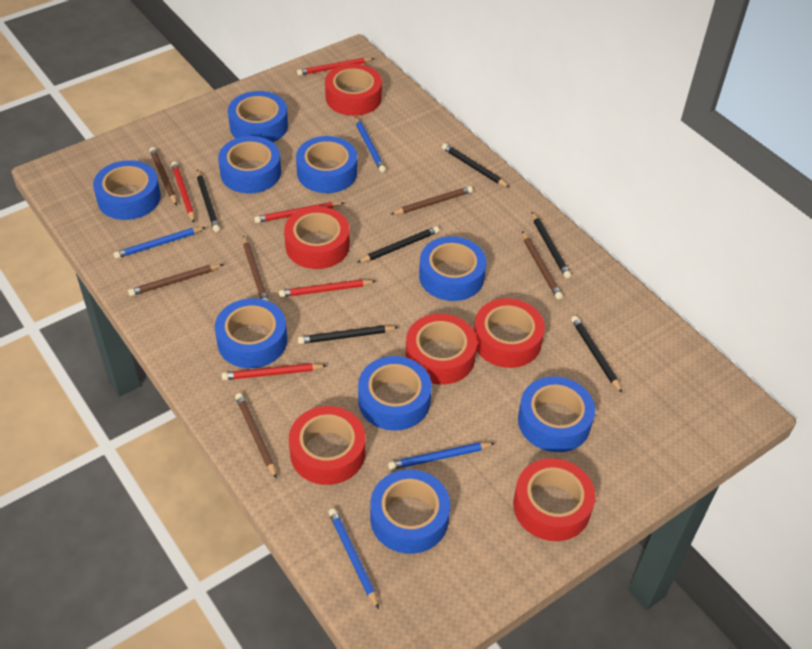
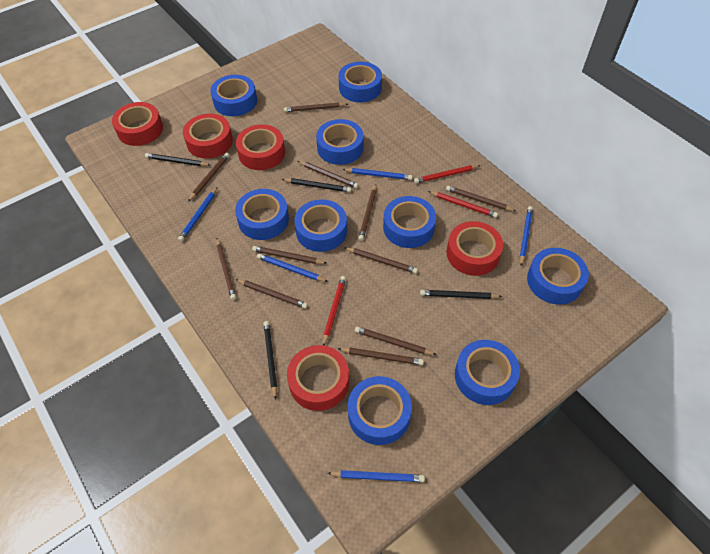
black pencil: [197,170,220,232] [298,325,399,344] [357,226,439,263] [442,143,510,188] [532,212,571,278] [571,316,622,393] = 6 -> [145,153,210,166] [263,321,277,400] [282,178,352,192] [420,290,502,299] = 4
blue pencil: [113,227,206,259] [328,508,379,609] [355,116,386,172] [388,442,495,470] = 4 -> [178,187,217,242] [257,253,328,282] [327,470,425,482] [342,168,413,180] [520,206,533,266] = 5
brown pencil: [128,264,224,296] [150,147,177,206] [235,393,277,479] [243,235,269,301] [391,186,473,214] [522,231,563,299] = 6 -> [188,153,229,202] [216,238,236,300] [235,279,308,309] [252,246,326,264] [284,103,348,112] [298,161,359,188] [338,347,424,365] [344,247,418,274] [355,326,437,355] [358,184,377,241] [446,186,516,211] = 11
red pencil: [171,162,195,223] [222,363,327,380] [254,202,344,223] [279,279,376,297] [297,57,375,76] = 5 -> [323,276,346,345] [414,165,481,183] [428,191,498,218] = 3
red tape: [284,206,350,269] [289,406,365,485] [325,64,382,116] [406,314,477,385] [474,298,545,368] [513,458,595,541] = 6 -> [112,102,163,146] [183,114,233,158] [236,124,285,170] [287,345,349,411] [446,221,503,276] = 5

